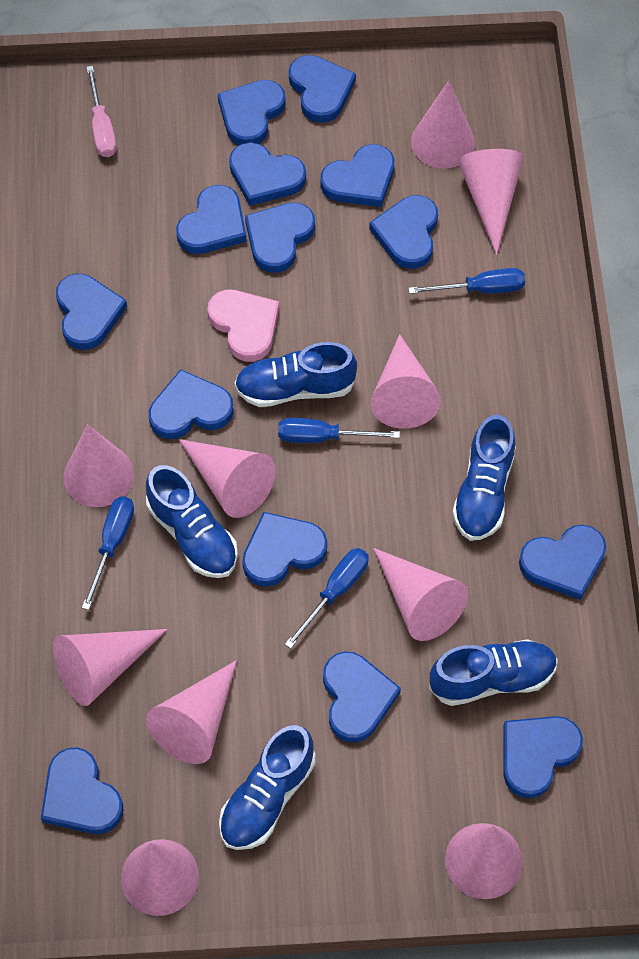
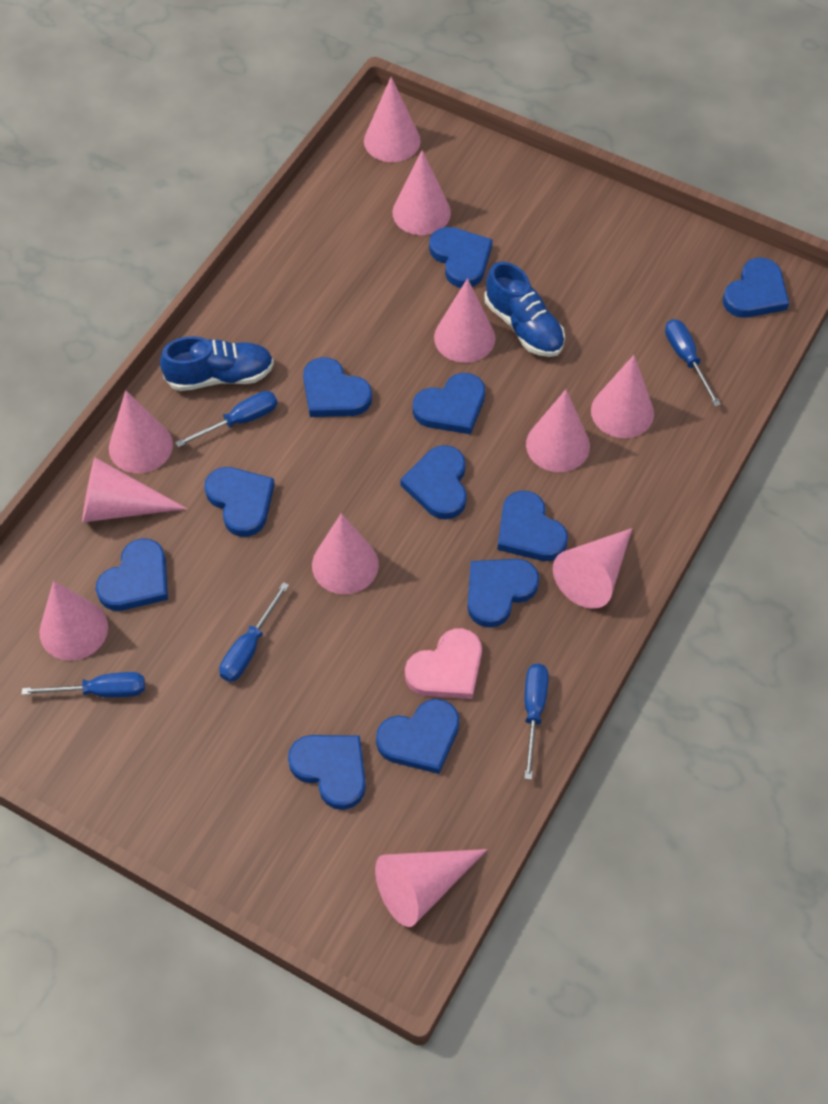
blue heart: [41,747,123,834] [56,274,127,350] [149,369,234,439] [176,185,247,254] [218,80,286,145] [229,142,306,206] [242,512,327,587] [245,203,315,273] [289,55,356,123] [321,144,394,207] [323,652,401,742] [369,195,438,269] [503,716,583,799] [519,525,606,600] = 14 -> [96,539,168,611] [204,467,275,537] [288,735,366,810] [303,357,372,417] [376,699,459,774] [400,445,467,519] [413,373,485,434] [429,227,493,288] [467,559,539,628] [497,491,568,561] [723,258,789,318] = 11
blue screwdriver: [82,497,134,610] [278,418,400,443] [285,548,369,649] [408,268,525,294] = 4 -> [22,672,145,698] [175,391,278,448] [219,582,289,682] [524,664,549,780] [665,319,721,406] = 5
blue shoe: [146,465,238,578] [219,725,315,850] [234,342,357,407] [429,639,558,706] [452,415,516,541] = 5 -> [160,336,274,391] [484,262,565,357] = 2
pink cone: [53,629,167,706] [64,424,134,507] [121,839,199,916] [146,660,237,764] [179,439,276,518] [371,334,441,429] [373,548,468,641] [411,80,475,169] [445,823,523,899] [458,149,524,255] = 10 -> [39,580,108,661] [82,457,187,523] [109,390,173,474] [312,513,379,594] [364,77,421,162] [375,849,488,927] [392,150,451,235] [434,278,495,363] [526,389,590,472] [553,528,632,609] [591,355,654,438] = 11
pink screwdriver: [86,66,116,157] = 1 -> none = 0

